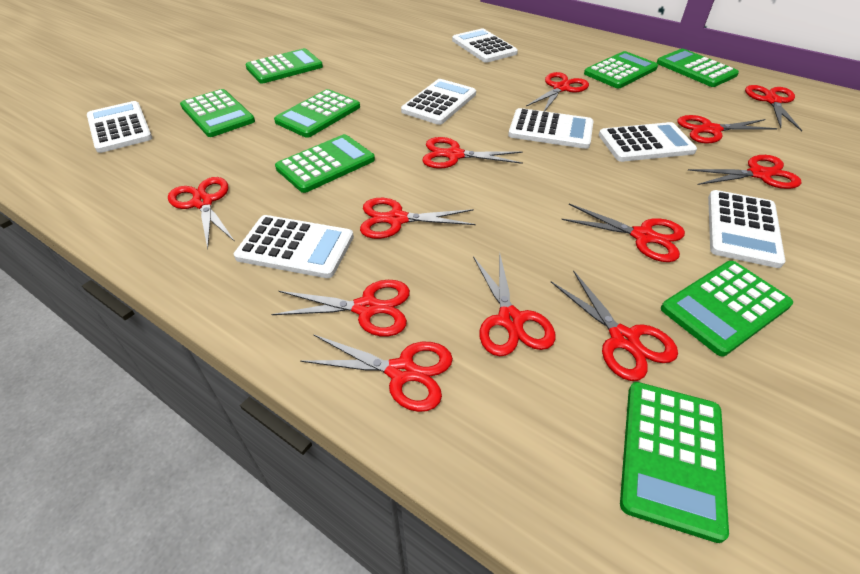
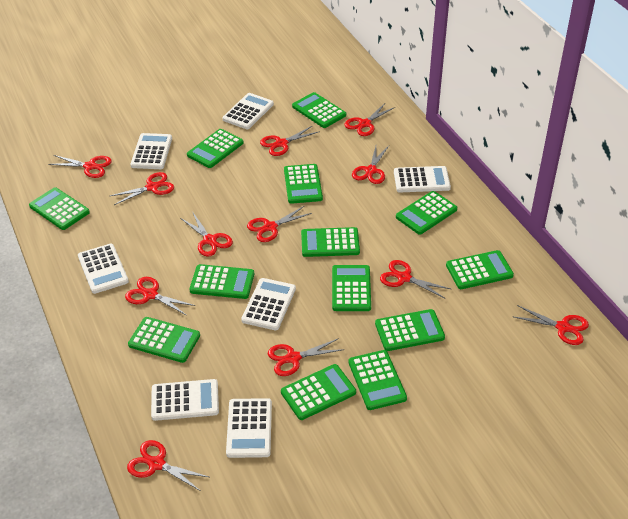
green calculator: [180,89,255,137] [245,48,323,83] [274,89,360,138] [275,134,375,193] [584,51,658,88] [620,382,729,543] [657,49,739,87] [661,261,793,356] = 8 -> [29,187,90,230] [128,317,200,363] [187,129,244,168] [189,264,254,299] [281,364,356,420] [284,164,323,204] [292,92,346,128] [301,227,360,257] [332,265,371,311] [348,350,407,410] [375,309,445,351] [396,191,457,235] [446,250,514,289] = 13

